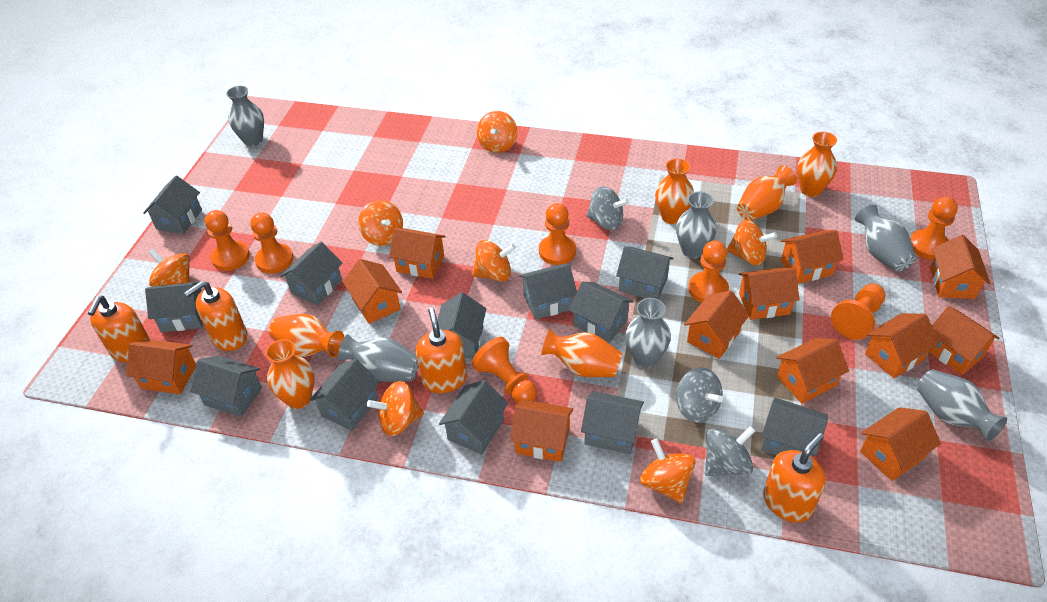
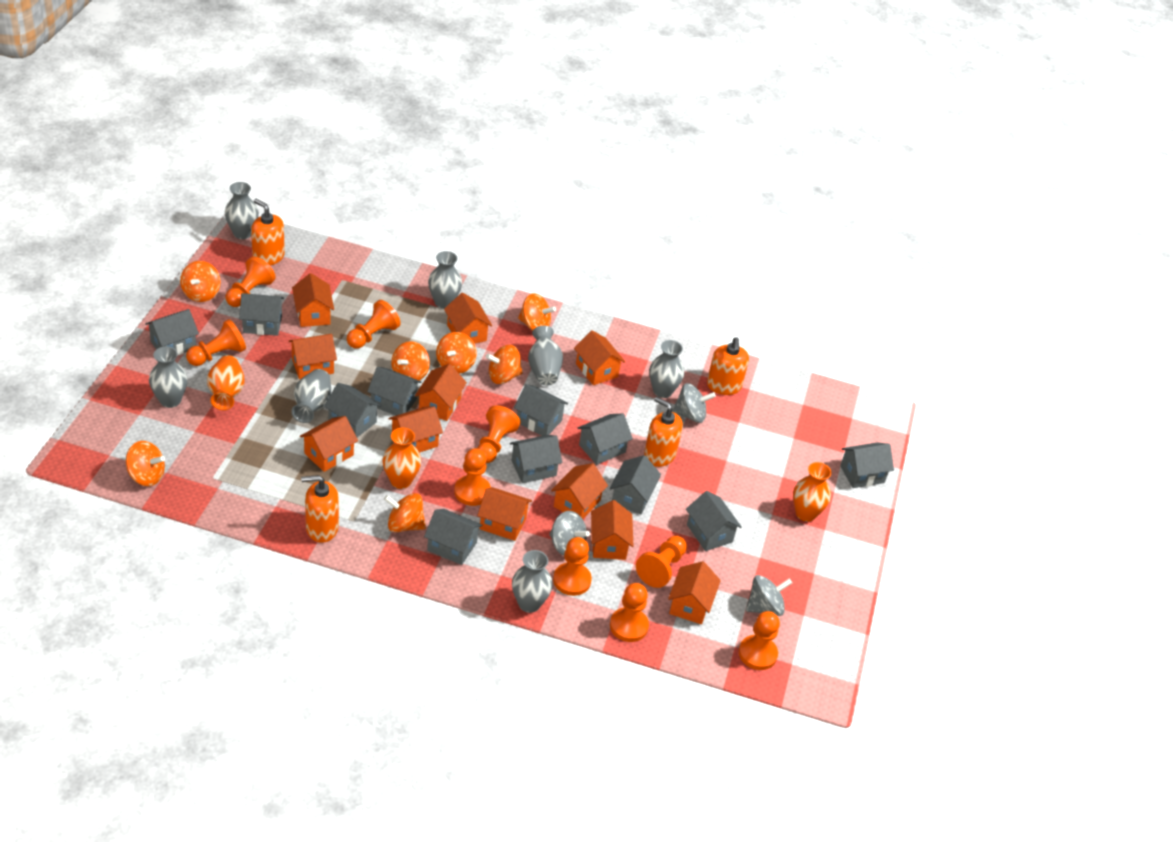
grey house: [143,176,202,234] [145,282,203,332] [190,356,262,417] [280,242,342,305] [310,359,380,431] [437,292,486,359] [439,380,508,454] [519,264,577,319] [569,282,634,343] [581,391,644,455] [616,246,673,300] [761,398,828,457] = 12 -> [145,309,199,355] [239,293,284,336] [324,383,381,437] [367,367,421,416] [424,509,482,565] [510,435,562,483] [514,384,568,436] [578,414,633,465] [610,455,661,515] [686,491,742,551] [840,443,894,488] = 11
grey vase: [226,86,264,146] [338,334,419,382] [626,298,671,368] [676,191,717,259] [855,205,916,272] [917,369,1007,441] = 6 -> [149,346,188,408] [225,182,259,239] [291,369,331,423] [428,251,462,309] [512,550,553,613] [528,326,563,385] [649,340,684,398] = 7
orange house: [126,339,196,394] [343,259,402,324] [389,228,446,279] [510,399,574,462] [684,290,749,359] [739,267,800,320] [776,338,849,404] [781,230,844,284] [860,407,941,481] [865,314,939,378] [929,306,999,375] [930,235,990,299] = 12 -> [289,334,337,379] [292,273,334,327] [300,416,358,472] [389,406,443,453] [415,364,467,421] [444,293,492,344] [477,487,532,541] [551,463,608,519] [574,330,625,385] [591,500,633,560] [668,561,721,624] = 11
orange pawn: [205,210,250,271] [250,212,293,273] [472,337,537,403] [539,203,576,265] [688,241,729,303] [831,283,885,340] [910,197,958,259] = 7 -> [186,319,246,366] [226,256,276,307] [347,300,401,349] [454,448,491,506] [477,405,521,463] [553,537,592,596] [610,583,649,642] [636,536,687,588] [739,611,780,670] = 9
orange vase: [266,339,315,409] [269,314,344,357] [541,329,623,377] [655,158,694,224] [737,166,797,221] [797,132,837,197] = 6 -> [207,355,245,410] [383,427,421,489] [793,462,832,522] = 3

